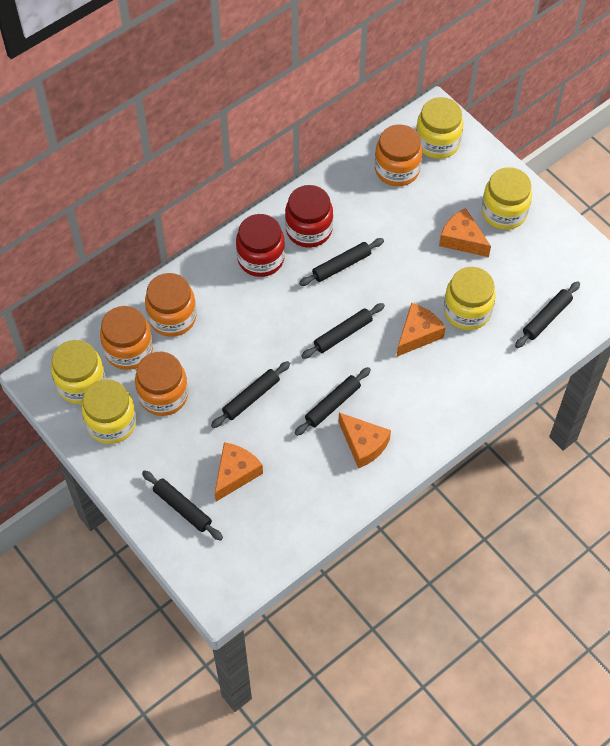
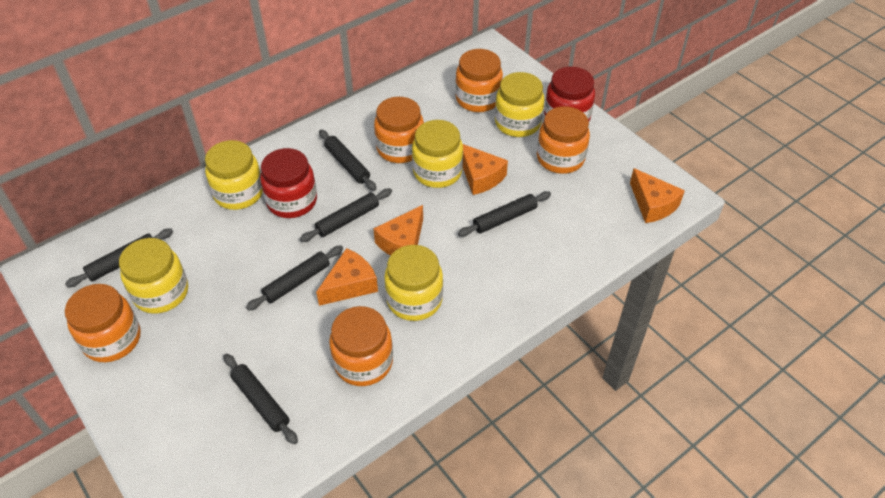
orange jar: [100,306,153,370] [135,352,188,416] [145,273,196,337] [375,124,422,186] = 4 -> [65,284,141,362] [329,306,393,386] [374,97,424,163] [455,49,503,112] [537,106,590,174] = 5

